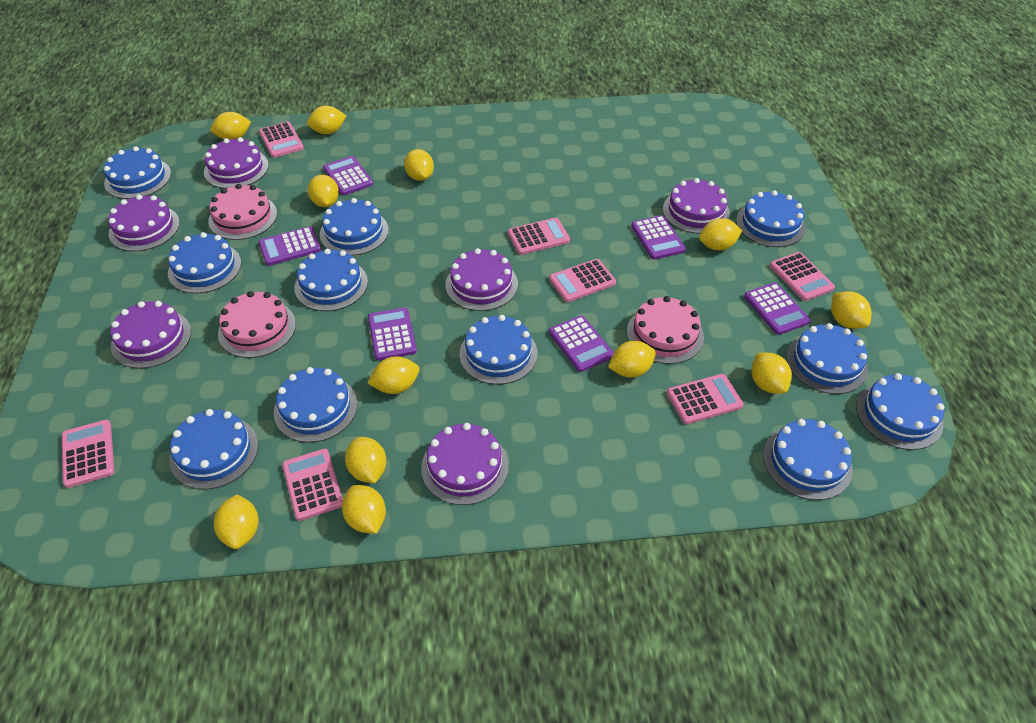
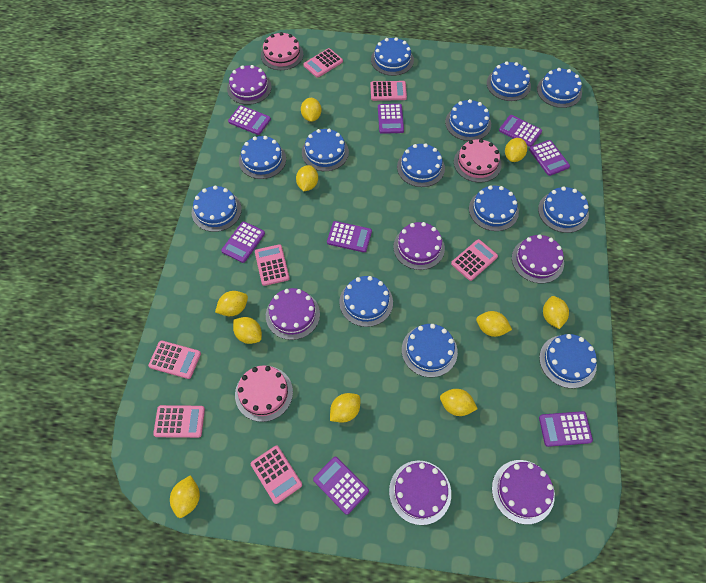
blue cake: [104,146,171,199] [168,232,241,294] [169,409,258,489] [274,367,358,443] [294,249,368,311] [320,198,389,256] [460,315,538,385] [736,190,805,247] [763,419,853,500] [786,323,868,394] [856,373,944,450] = 11 -> [192,186,242,232] [239,136,286,179] [302,128,349,171] [339,276,393,327] [371,37,414,76] [397,143,445,187] [402,324,458,377] [445,99,491,141] [469,185,519,231] [487,61,531,101] [537,68,582,108] [538,186,589,233] [539,334,597,388] = 13
purple calculator: [258,226,321,266] [323,156,373,195] [368,308,417,361] [549,316,614,372] [631,215,686,260] [744,283,810,335] = 6 -> [221,221,265,263] [228,105,271,135] [313,457,369,515] [327,221,372,252] [378,104,404,134] [499,115,542,147] [529,140,570,176] [539,411,593,447] = 8
yellow lemon: [211,112,251,140] [214,495,259,549] [307,106,346,134] [308,175,339,207] [342,485,386,534] [345,437,386,483] [368,356,420,394] [404,149,434,181] [608,341,656,378] [699,218,742,250] [751,353,792,394] [831,291,872,329] = 12 -> [170,475,200,518] [215,291,248,316] [233,317,262,344] [296,165,318,192] [301,98,322,122] [330,393,360,423] [440,389,478,416] [476,311,512,337] [505,138,527,162] [543,296,569,329] = 10

